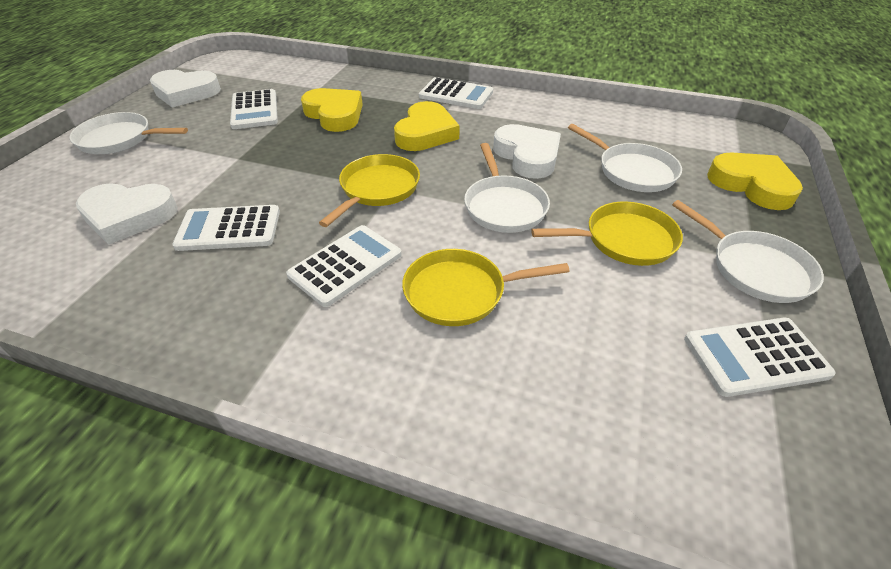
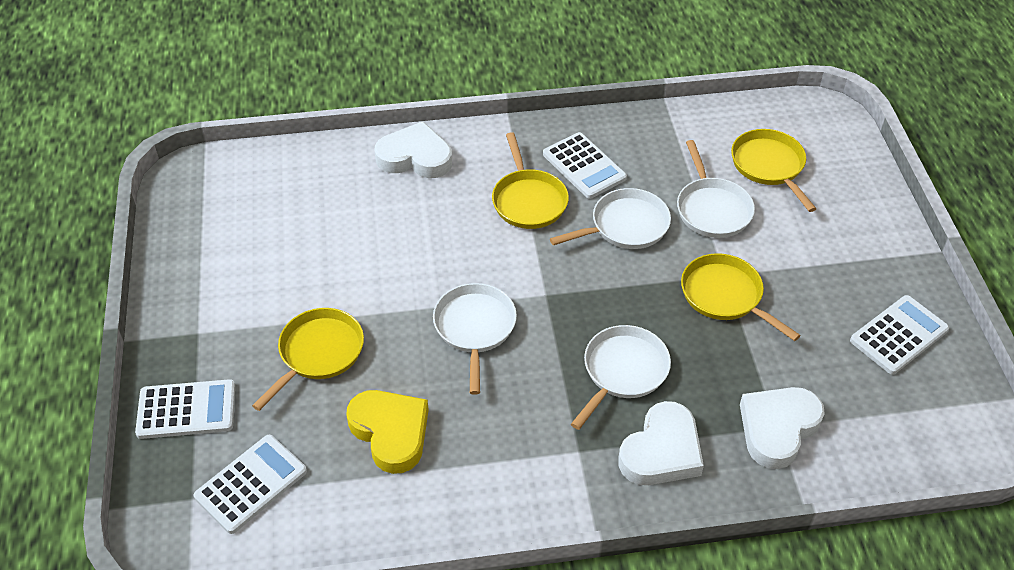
white calculator: [172,205,280,251] [230,89,278,129] [286,225,402,307] [419,77,493,109] [684,318,836,397] = 5 -> [135,379,235,439] [194,435,307,534] [543,132,627,199] [850,295,949,375] = 4
yellow heart: [301,88,363,132] [394,101,460,151] [707,152,803,210] = 3 -> [346,390,429,474] = 1
yellow pan: [319,154,420,227] [402,249,570,326] [531,202,683,266] = 3 -> [252,308,364,411] [492,132,569,229] [681,253,801,341] [731,129,817,212] = 4

